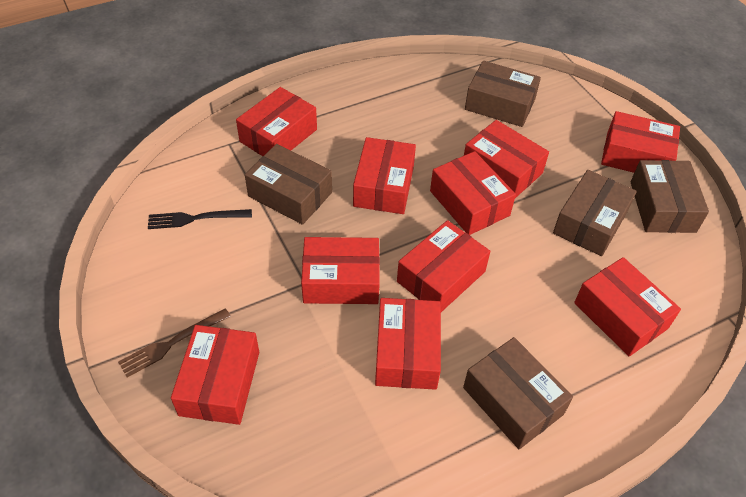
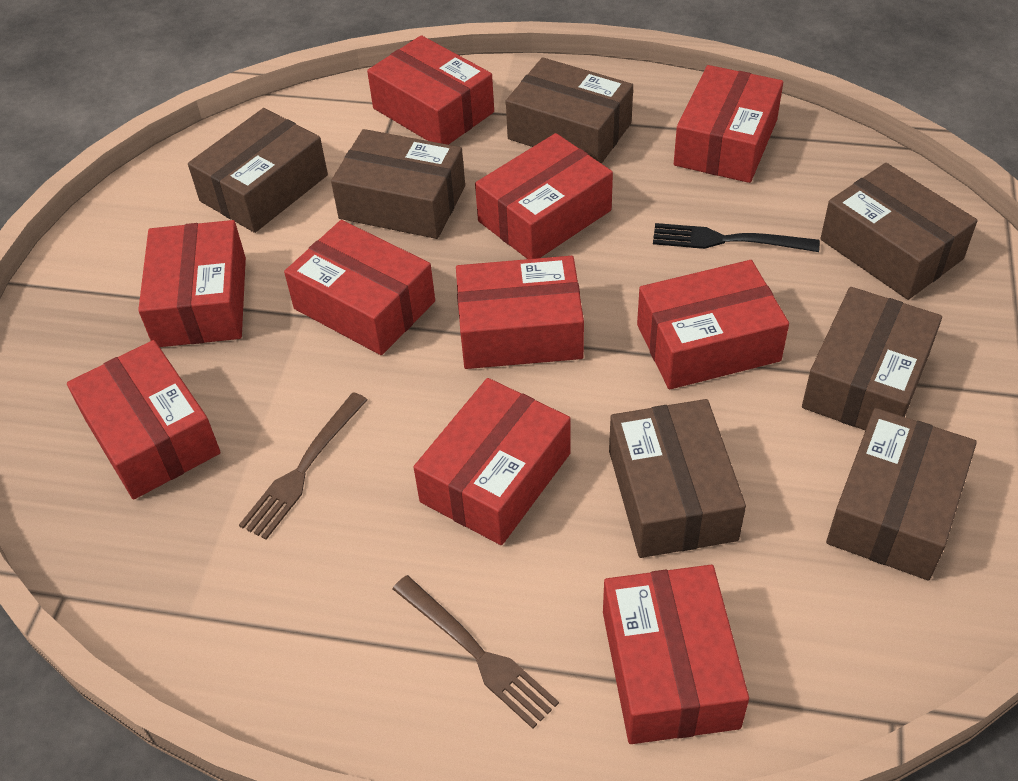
brown box: [245,144,332,225] [463,337,573,449] [465,61,541,127] [553,170,637,256] [631,160,709,233] = 5 -> [188,108,328,233] [331,129,465,239] [506,57,633,164] [609,399,746,558] [802,287,942,430] [821,163,977,300] [826,408,977,580] = 7
brown fork: [118,308,231,377] = 1 -> [239,392,367,540] [392,575,559,729] = 2

